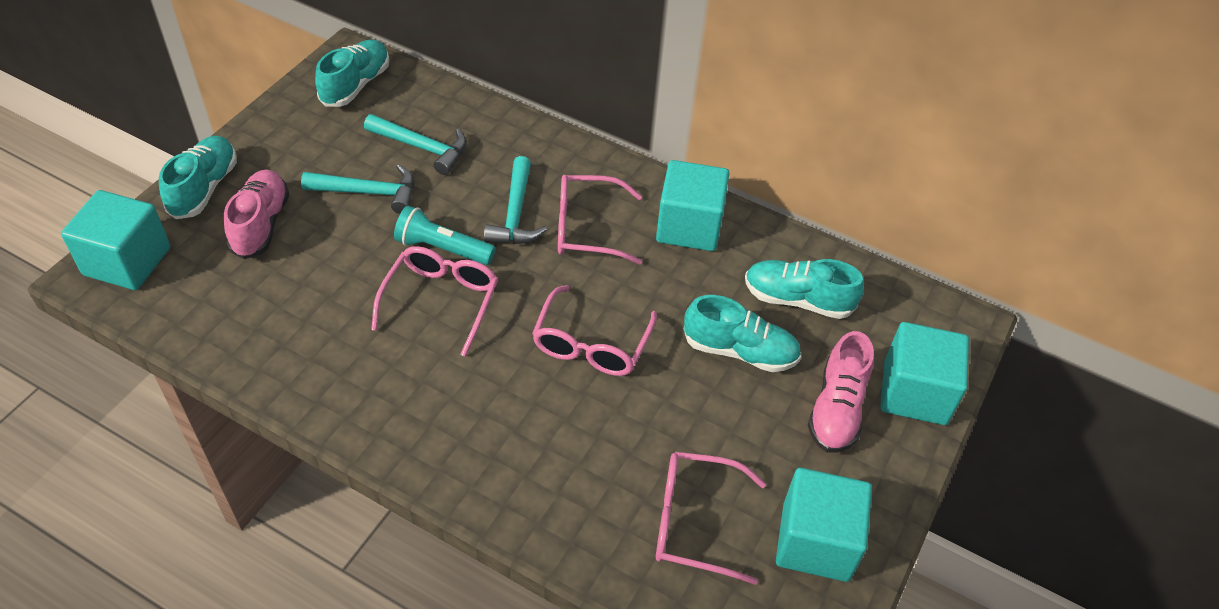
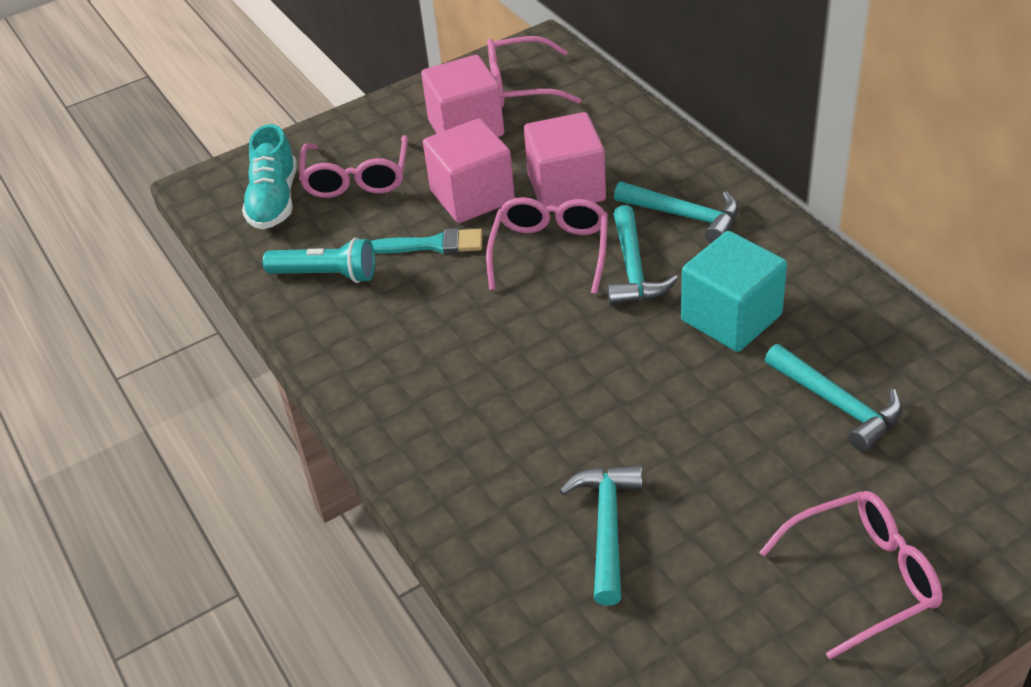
pink cube: none = 0 -> [421,55,504,137] [423,118,515,223] [524,112,606,207] = 3
pink shoe: [224,170,289,259] [808,331,874,453] = 2 -> none = 0
turquoise brush: none = 0 -> [371,228,483,254] = 1
turquoise cube: [61,190,170,290] [656,160,730,251] [776,468,872,582] [880,322,969,425] = 4 -> [681,231,787,352] = 1
turquoise hammer: [301,164,414,214] [364,114,467,175] [484,156,547,244] = 3 -> [559,465,643,606] [607,205,678,306] [614,181,739,243] [765,344,902,452] = 4
turquoise shoe: [159,136,237,219] [315,39,390,107] [684,295,801,372] [745,259,864,319] = 4 -> [242,124,297,230] = 1

